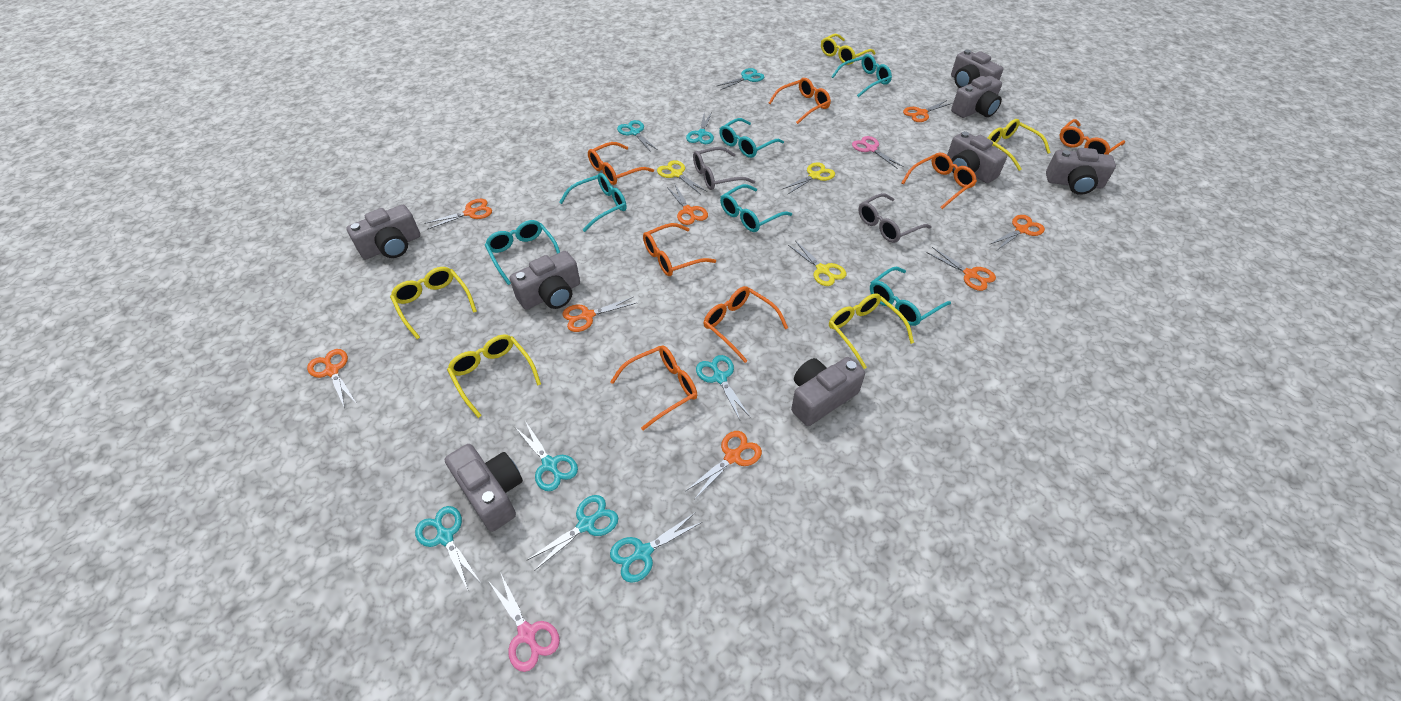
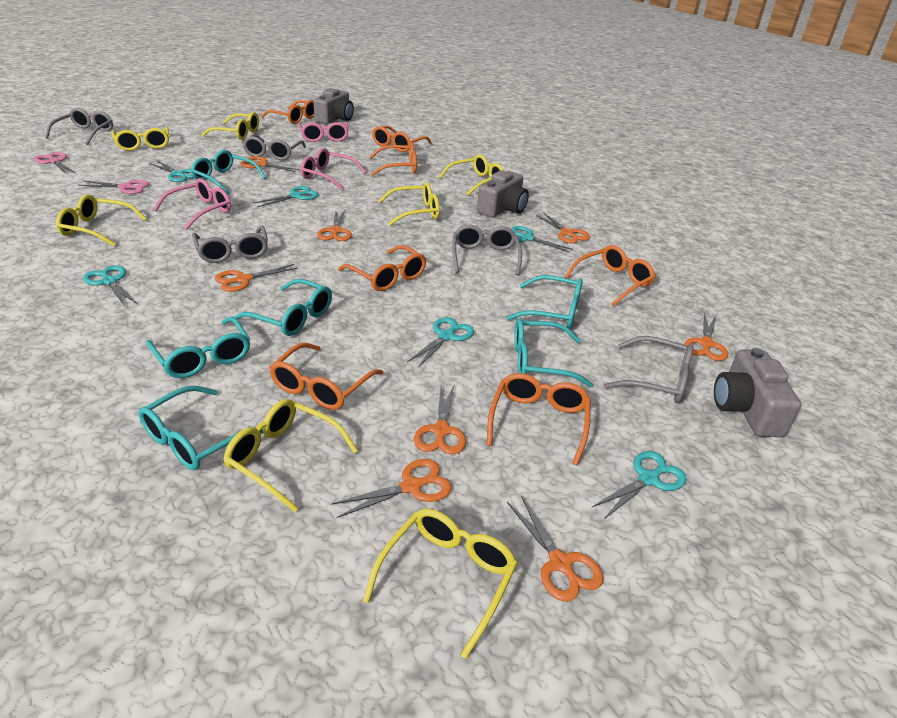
grey camera: [346,205,420,259] [445,444,523,532] [510,251,580,310] [791,357,865,426] [947,131,1007,183] [951,50,1003,88] [951,76,1002,118] [1046,148,1116,195] = 8 -> [313,88,354,124] [477,170,529,218] [714,348,801,437] = 3
grey glasses: [693,147,755,190] [858,193,932,243] = 2 -> [45,108,113,145] [192,226,268,263] [243,135,306,160] [452,225,522,276] [604,336,694,403] = 5
pink glasses: none = 0 -> [153,178,231,230] [298,122,349,142] [301,148,366,190] = 3
turquoise scissors: [415,506,481,590] [515,421,578,491] [527,495,618,571] [610,513,702,583] [617,120,658,152] [686,112,714,144] [696,355,751,420] [717,68,764,90] = 8 -> [83,265,137,306] [149,161,194,182] [253,186,319,207] [407,317,474,368] [511,226,573,252] [592,451,687,519] = 6
yellow glasses: [390,267,477,339] [447,334,541,418] [821,34,876,65] [829,293,914,369] [988,119,1051,171] = 5 -> [56,195,147,246] [111,127,169,151] [201,112,259,140] [223,399,358,512] [363,508,518,659] [378,182,440,226] [439,154,504,196] = 7
yellow scissors: [657,160,708,194] [783,162,835,194] [788,241,846,286] = 3 -> none = 0

